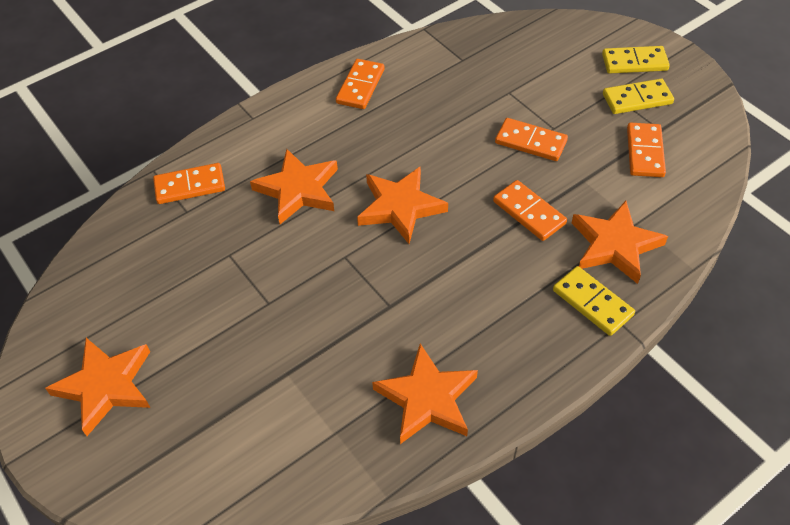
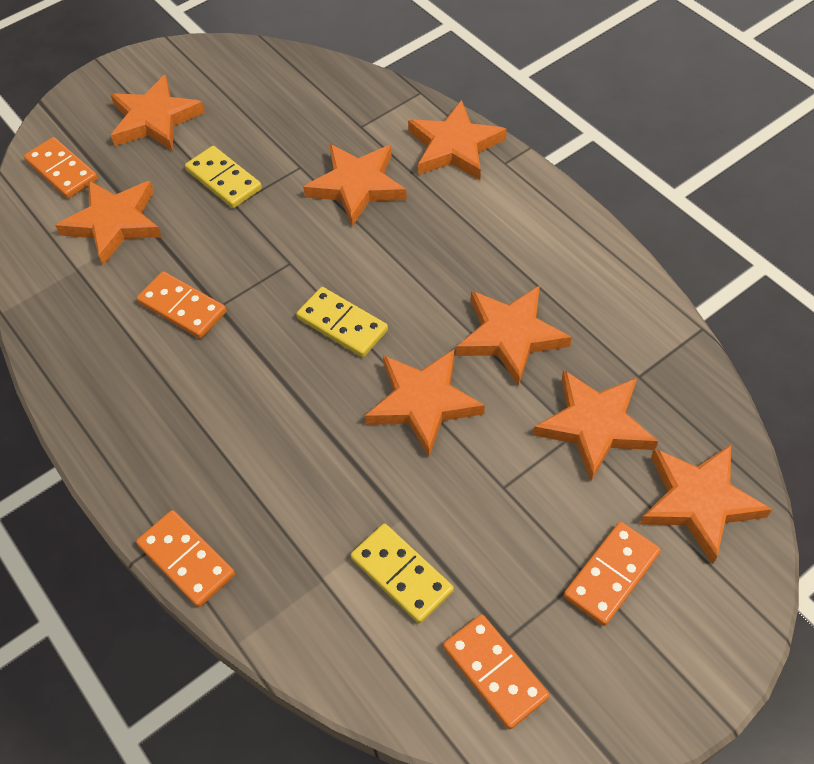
orange star: [45,338,151,436] [250,149,338,224] [357,166,448,244] [372,344,478,444] [572,201,668,284] = 5 -> [55,181,162,265] [110,75,205,151] [303,144,407,227] [365,350,485,457] [408,100,507,180] [456,285,572,386] [533,370,658,481] [640,445,772,564] = 8

